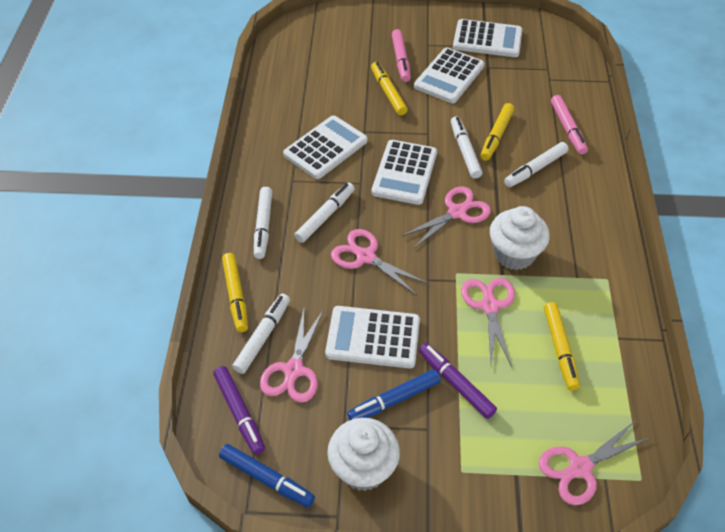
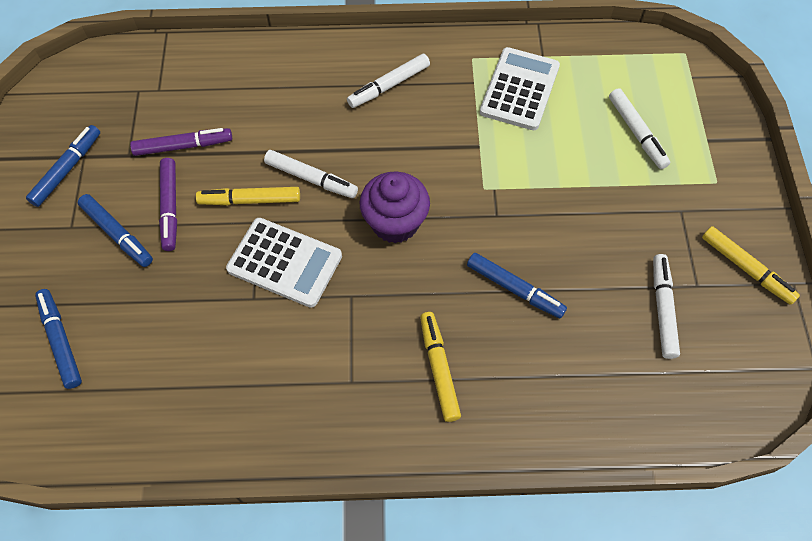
blue marker: [219,444,315,508] [347,369,441,420] = 2 -> [26,125,100,207] [35,289,82,389] [78,194,153,267] [467,253,567,319] = 4
pink marker: [392,29,411,82] [551,95,588,155] = 2 -> none = 0
pink scissors: [260,309,324,403] [331,229,428,296] [401,187,491,249] [461,278,515,367] [538,420,651,505] = 5 -> none = 0
purple cupcake: none = 0 -> [359,172,430,243] = 1
white calculator: [283,115,368,179] [325,306,420,369] [372,140,437,205] [414,48,485,103] [453,19,523,57] = 5 -> [226,218,342,308] [480,47,560,130] = 2
white cupcake: [327,418,400,491] [490,206,550,270] = 2 -> none = 0
white marker: [232,294,290,374] [254,187,273,259] [294,183,355,243] [451,116,482,179] [504,142,569,187] = 5 -> [264,150,358,198] [347,54,430,108] [609,88,670,169] [653,254,680,359] = 4
yellow marker: [222,253,248,332] [371,62,408,116] [481,103,514,161] [544,302,580,390] = 4 -> [196,187,300,205] [420,312,461,422] [702,226,800,305] = 3

